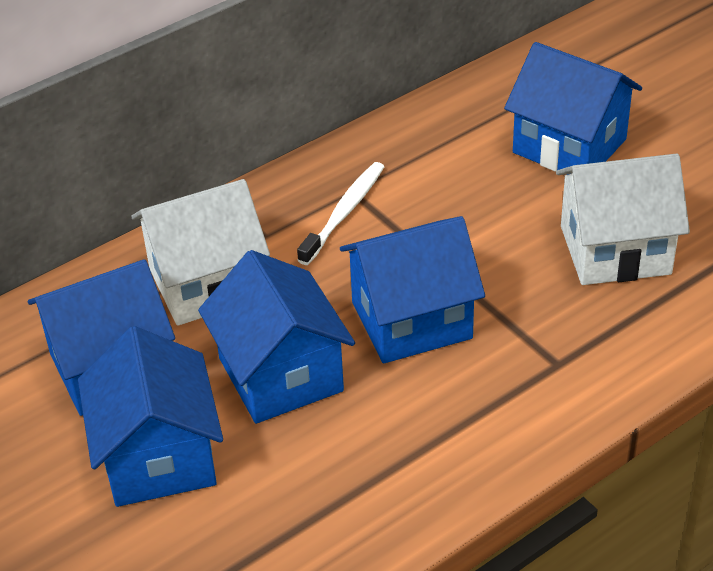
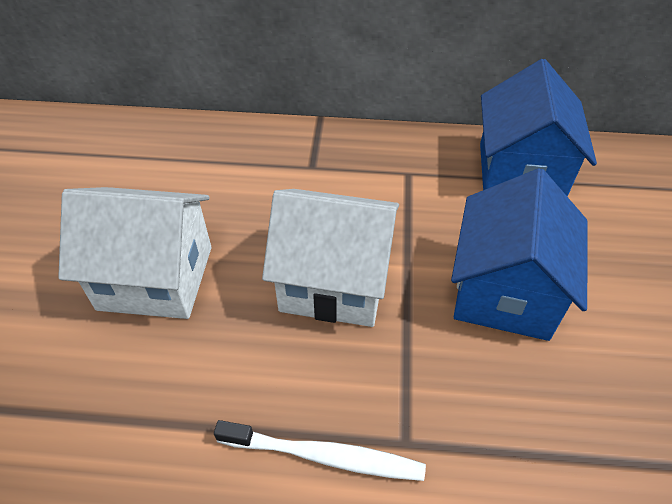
blue house: [28,259,175,416] [78,326,223,507] [198,250,355,424] [340,216,485,364] [504,42,642,175] = 5 -> [451,168,587,341] [480,59,597,197] = 2

